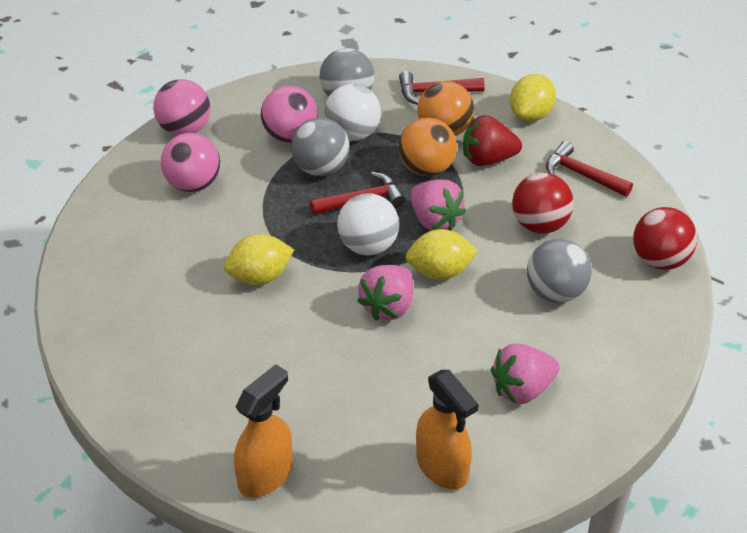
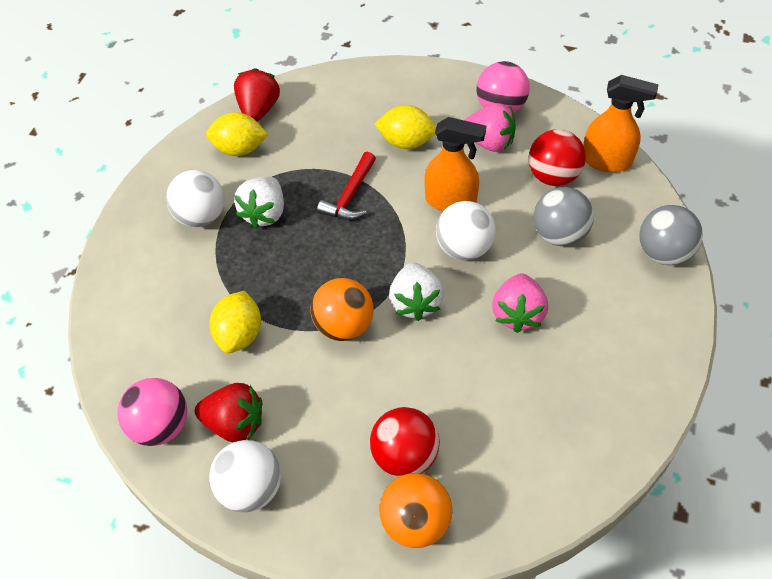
grey ball: [291,118,349,176] [320,48,374,96] [527,239,592,303] = 3 -> [533,187,594,246] [640,205,703,265] = 2
pink ball: [153,79,210,136] [161,133,220,192] [261,86,317,143] = 3 -> [117,378,187,446] [476,61,530,113] = 2
pink strawberry: [357,265,413,321] [411,179,466,231] [491,344,560,404] = 3 -> [464,103,516,152] [492,273,548,333] = 2
red hammer: [310,172,405,215] [399,71,485,105] [546,141,633,197] = 3 -> [317,152,376,220] = 1
red strawberry: [463,115,522,166] = 1 -> [195,383,262,442] [234,68,280,121] = 2
white ball: [324,84,381,141] [337,193,399,255] = 2 -> [166,170,225,227] [209,440,281,513] [436,201,496,261] = 3
white strawberry: none = 0 -> [234,176,284,228] [389,263,444,321] = 2

